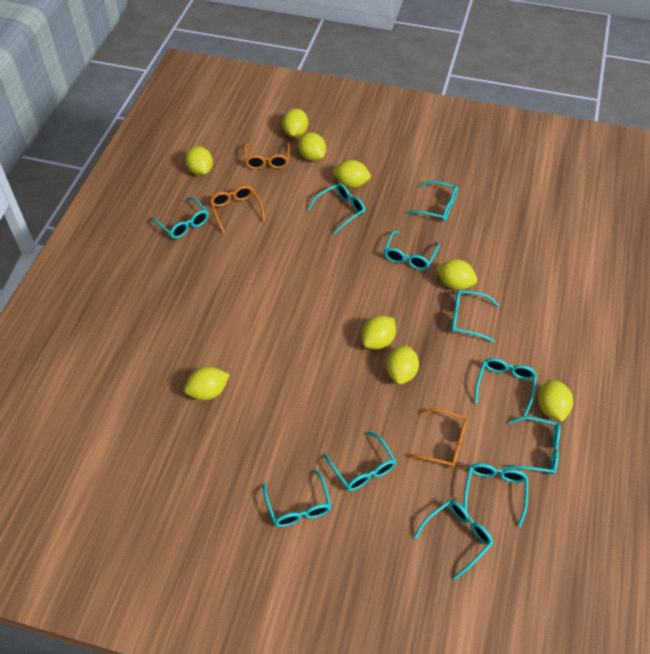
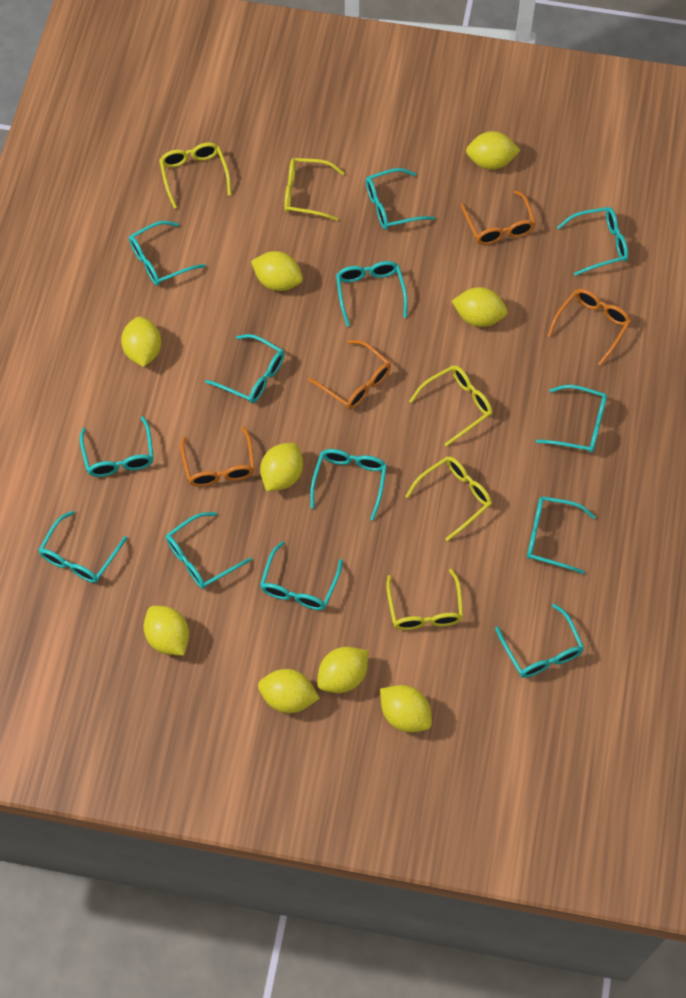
orange glasses: [210,186,265,234] [244,142,290,169] [406,409,468,468] = 3 -> [180,427,255,487] [308,340,391,409] [461,190,536,245] [548,289,631,366] = 4
turquoise glasses: [151,197,209,239] [263,469,331,527] [308,183,365,234] [324,431,396,491] [384,230,440,270] [407,180,458,222] [414,500,494,580] [451,290,499,343] [464,463,528,527] [474,358,537,417] [503,416,561,475] = 11 -> [39,511,127,583] [80,417,154,477] [129,221,206,286] [166,512,252,589] [205,334,284,403] [260,541,343,610] [310,449,387,520] [336,261,408,327] [366,168,435,230] [495,604,584,678] [527,496,596,574] [536,385,607,453] [557,207,628,276] = 13
yellow glasses: none = 0 -> [159,143,231,208] [284,158,344,221] [386,569,463,630] [405,456,492,541] [409,365,492,447] = 5

